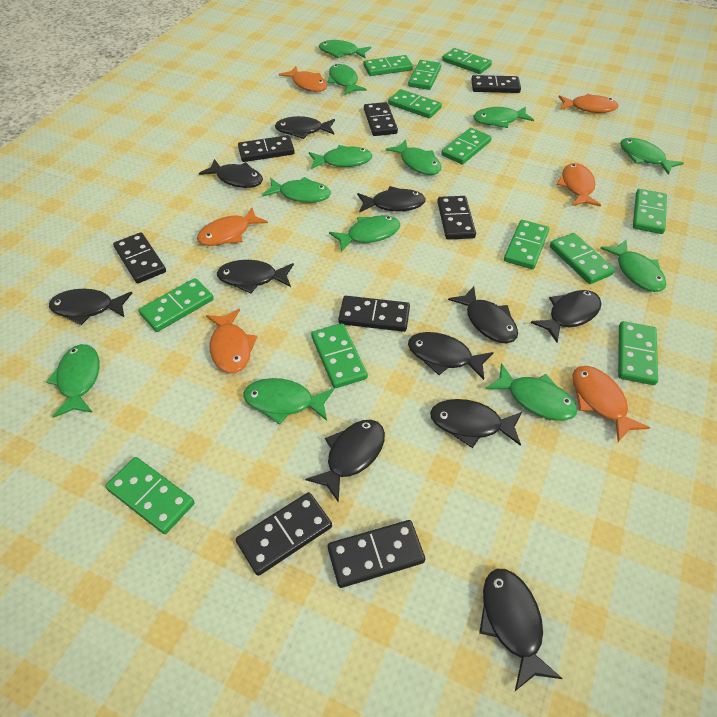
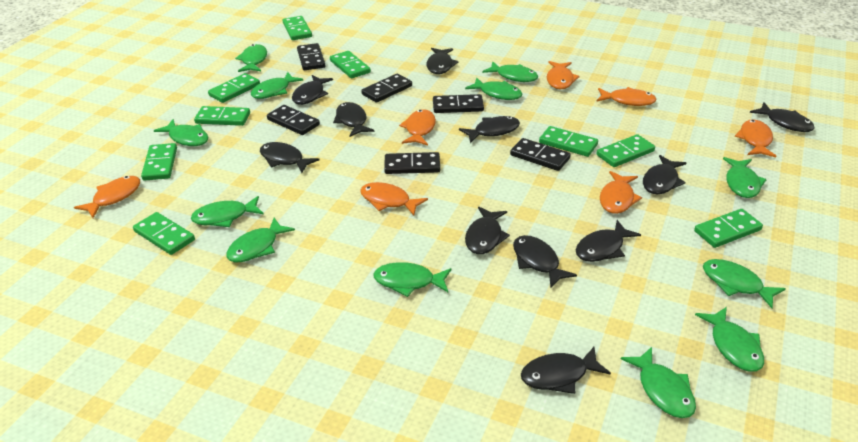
black domino: [113,232,166,283] [236,492,332,576] [238,135,295,162] [328,520,425,588] [338,296,410,332] [364,102,398,136] [437,196,476,240] [471,75,521,93] = 8 -> [267,105,320,135] [297,43,325,70] [361,74,412,103] [384,152,440,174] [433,94,484,113] [510,138,571,171] = 6
green domino: [105,457,195,534] [138,278,214,332] [311,323,368,388] [363,55,413,76] [388,89,442,118] [408,60,441,90] [441,128,492,164] [442,48,492,74] [504,220,549,269] [550,233,615,284] [618,321,658,385] [633,189,667,234] = 12 -> [133,212,195,255] [141,143,177,181] [194,106,250,126] [208,73,260,103] [282,16,312,40] [330,51,371,78] [539,126,598,157] [597,134,655,167] [694,209,763,248] = 9
orange fish: [197,207,268,246] [206,309,258,373] [279,66,327,92] [557,163,601,207] [559,93,619,113] [572,366,650,442] = 6 -> [74,176,140,218] [360,182,428,216] [399,109,436,145] [547,61,580,89] [596,87,657,106] [600,171,642,214] [735,120,776,158] = 7

